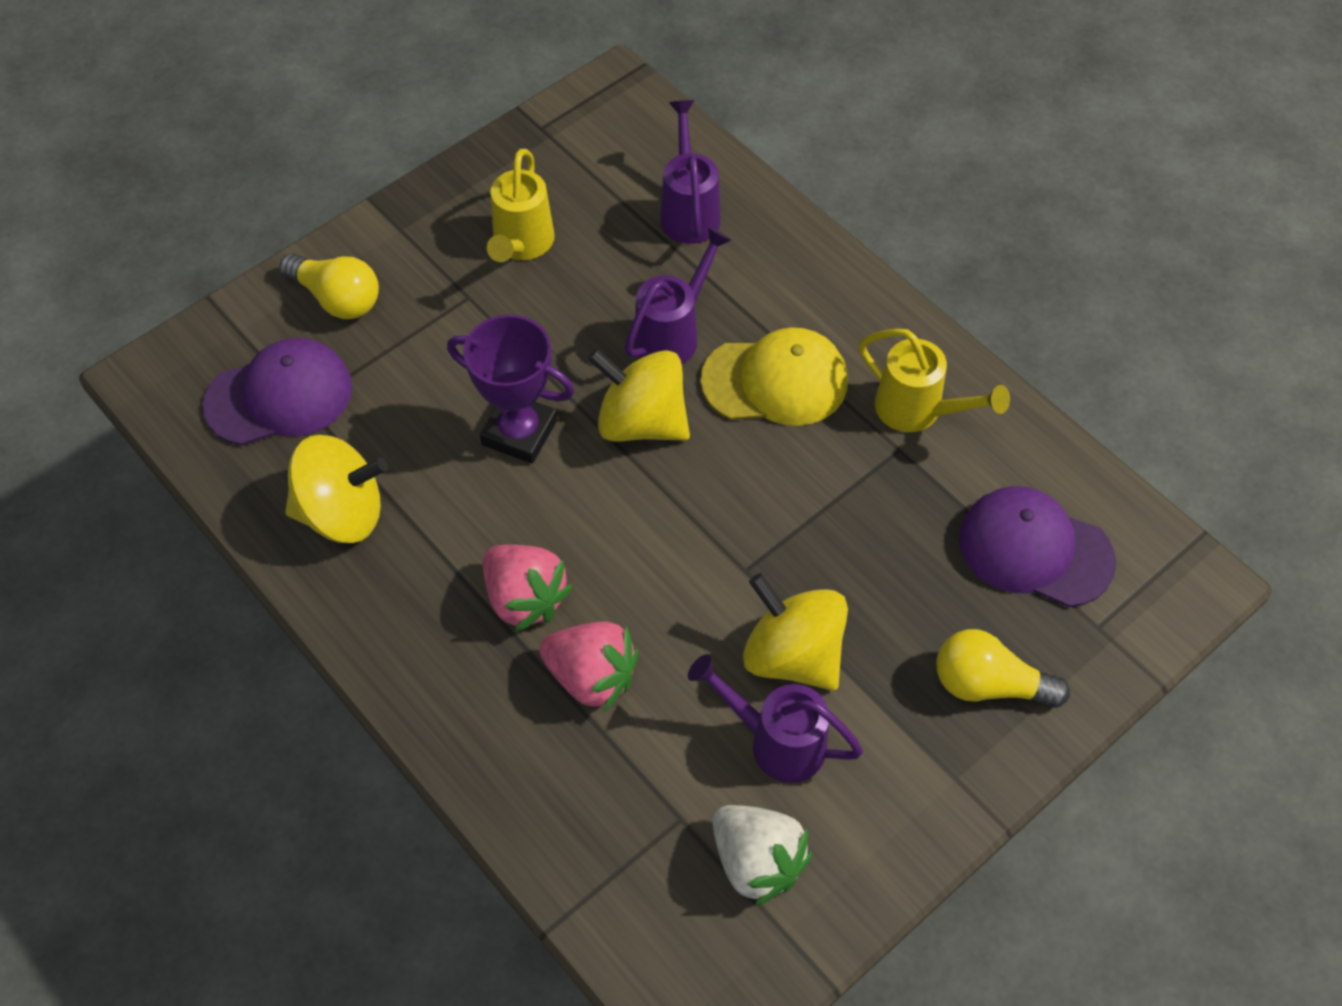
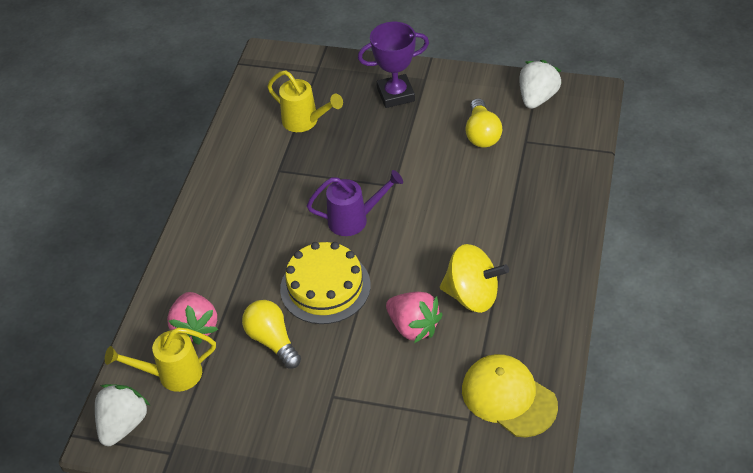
purple cap: [203,338,352,446] [959,486,1116,607] = 2 -> none = 0
purple watering can: [624,227,731,364] [660,100,721,244] [688,654,863,783] = 3 -> [307,170,403,236] = 1
white strawberry: [712,805,813,907] = 1 -> [95,384,150,446] [519,60,561,109] = 2
yellow cake: none = 0 -> [280,242,371,324] = 1
yellow spinning top: [285,435,388,543] [588,349,690,442] [743,573,848,691] = 3 -> [440,244,509,313] = 1

